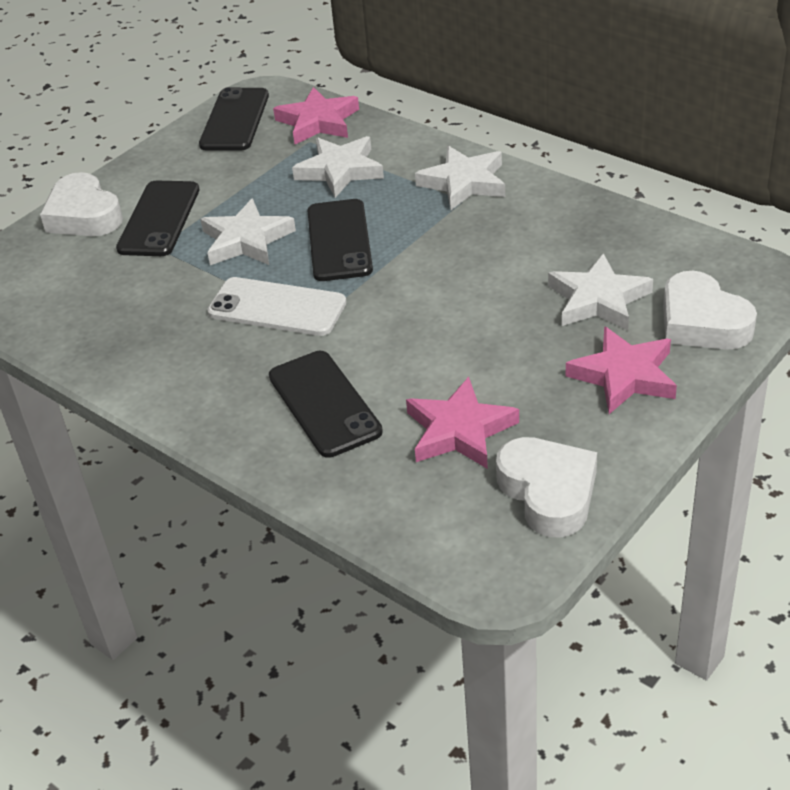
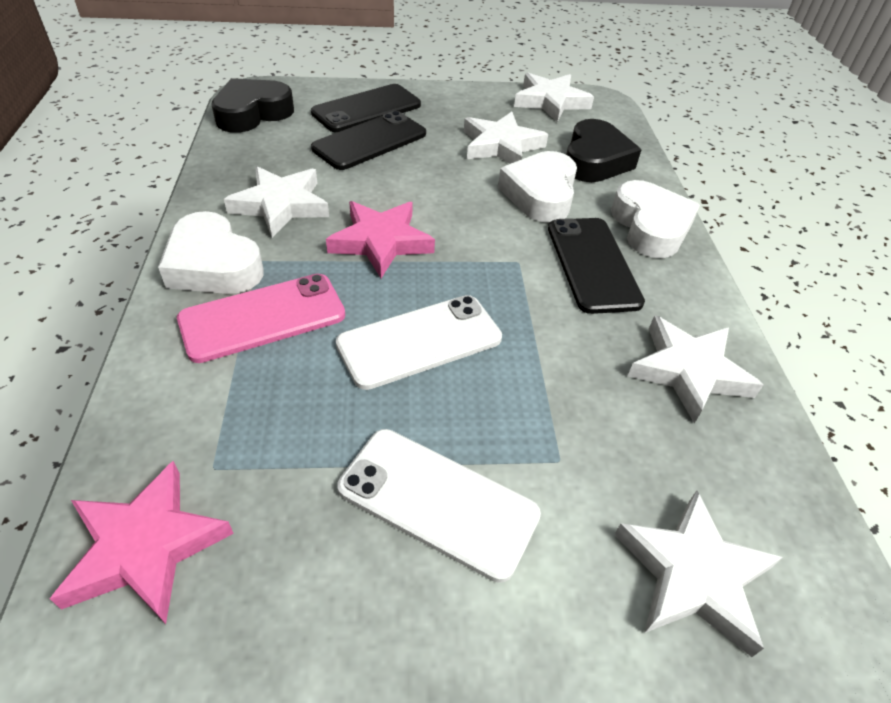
black heart: none = 0 -> [211,78,294,133] [566,119,641,182] = 2
black phone: [116,181,200,256] [199,87,269,151] [269,351,383,458] [307,199,373,281] = 4 -> [311,84,421,132] [311,111,426,170] [548,218,645,314] = 3
pink phone: none = 0 -> [177,274,345,363] = 1
pink star: [273,87,359,144] [406,377,519,469] [566,326,677,414] = 3 -> [50,461,234,624] [326,201,435,278] = 2
white phone: [207,277,347,336] = 1 -> [336,295,502,390] [337,429,541,583] = 2
white star: [200,199,296,265] [292,136,384,198] [415,146,505,210] [548,253,653,330] = 4 -> [224,166,329,238] [464,112,548,164] [514,73,594,122] [614,490,783,657] [628,315,763,424] = 5

